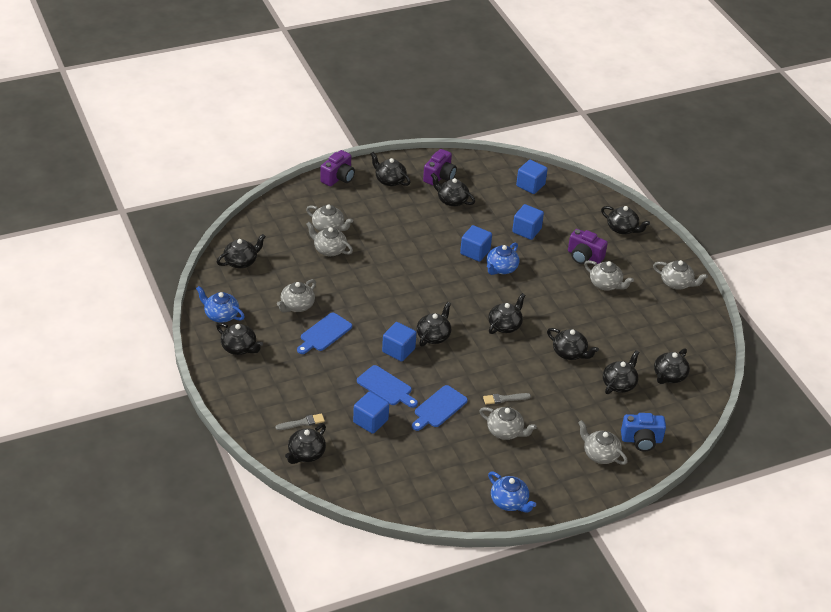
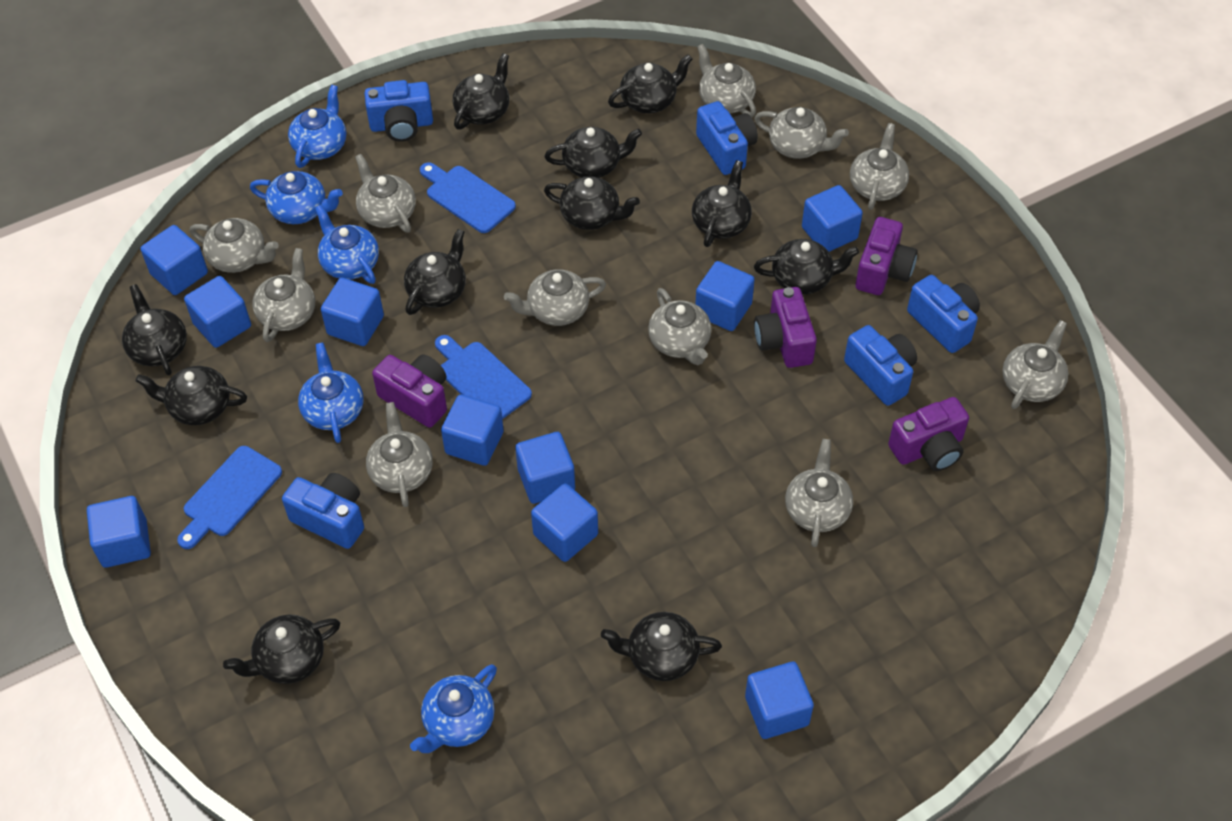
blue camera: [621,413,666,452] = 1 -> [282,473,364,549] [364,80,433,142] [696,101,758,175] [844,325,917,406] [907,275,980,353] = 5
blue cube: [353,391,389,434] [382,322,417,362] [460,225,492,262] [512,204,544,240] [516,160,548,194] = 5 -> [87,496,151,568] [141,225,208,295] [184,276,251,348] [321,278,384,346] [441,394,504,466] [515,432,575,504] [531,483,598,562] [695,261,755,331] [745,662,814,739] [802,185,863,252] = 10
blue teapot: [196,286,245,323] [486,243,519,275] [488,472,536,512] = 3 -> [250,171,343,224] [288,85,346,168] [298,343,364,443] [315,205,379,284] [410,664,497,753] = 5
grey brush: [276,413,325,430] [483,393,531,404] = 2 -> none = 0
grey teapot: [277,279,316,313] [306,204,353,231] [306,222,353,256] [479,407,537,440] [578,420,628,465] [584,260,634,291] [653,260,708,290] = 7 -> [190,218,279,273] [252,248,315,342] [355,154,416,233] [366,402,433,507] [504,269,606,326] [648,288,712,365] [697,44,756,117] [754,107,849,159] [785,439,853,547] [850,123,909,210] [1002,320,1068,409] = 11
purple camera: [320,150,355,186] [423,149,457,185] [568,229,608,264] = 3 -> [372,355,447,428] [754,287,817,368] [855,217,918,295] [888,397,969,471] = 4

